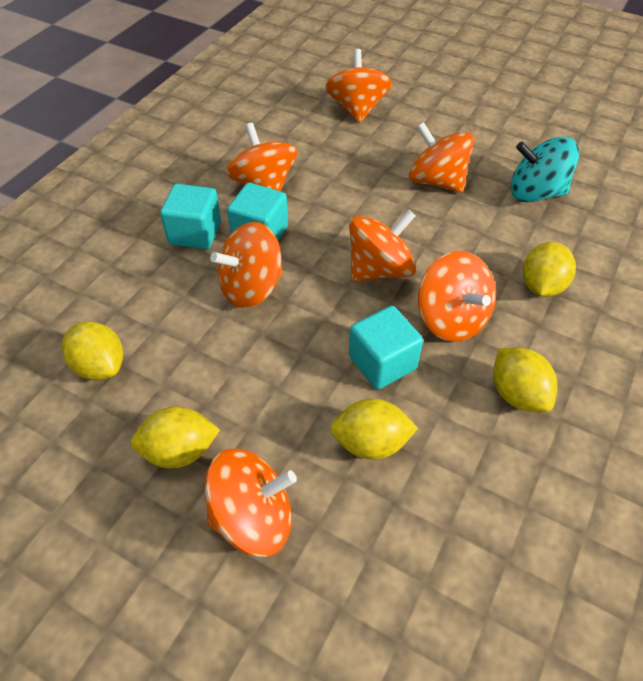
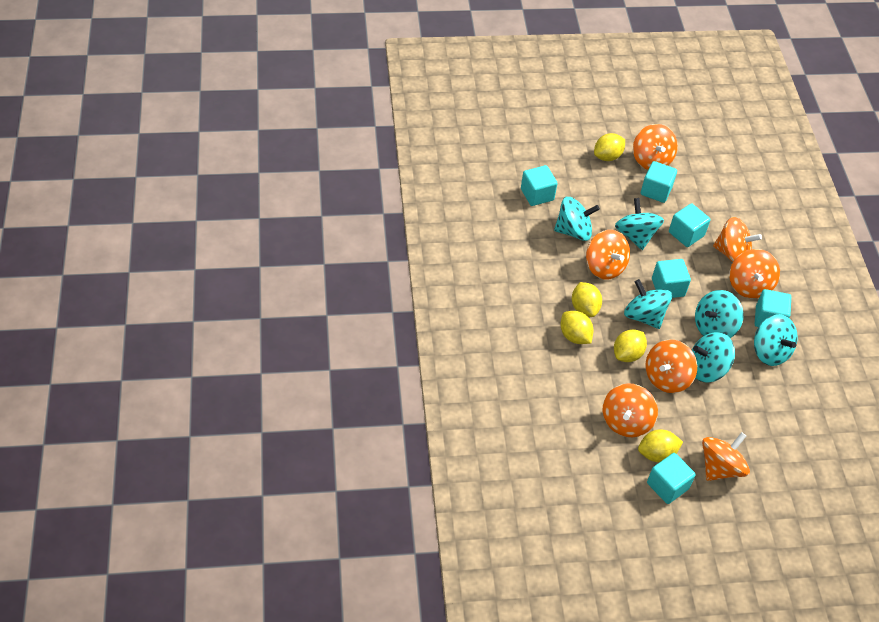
turquoise cube: [160,184,221,249] [227,182,288,240] [349,306,423,390] = 3 -> [521,165,558,206] [641,161,677,203] [647,453,696,504] [652,259,691,298] [669,203,710,247] [755,289,791,327] = 6
turquoise spinning top: [511,137,579,203] = 1 -> [554,197,600,241] [615,198,664,250] [624,279,672,329] [692,332,735,383] [695,290,744,338] [754,314,798,366] = 6

